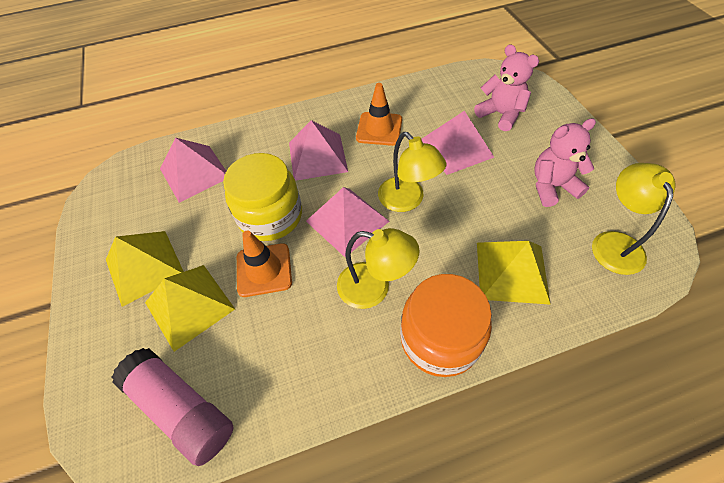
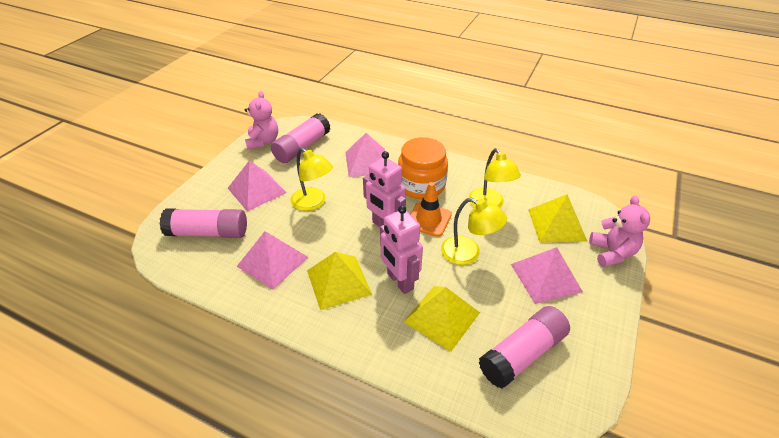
orange traffic cone: [237,230,292,297] [356,83,402,146] = 2 -> [410,182,452,237] = 1
pink glue stick: [112,348,234,466] = 1 -> [160,208,247,238] [271,113,330,163] [479,306,570,389] = 3
pink robot: none = 0 -> [363,151,406,227] [380,205,423,294] = 2
yellow jar: [223,153,302,241] = 1 -> none = 0

